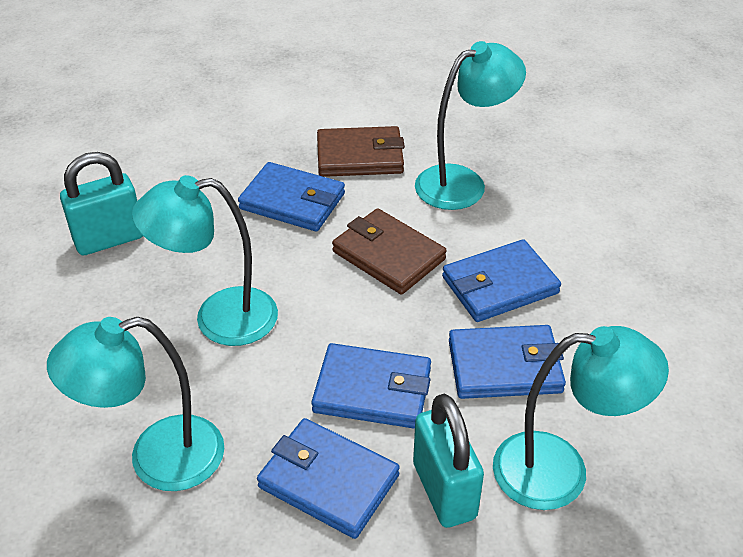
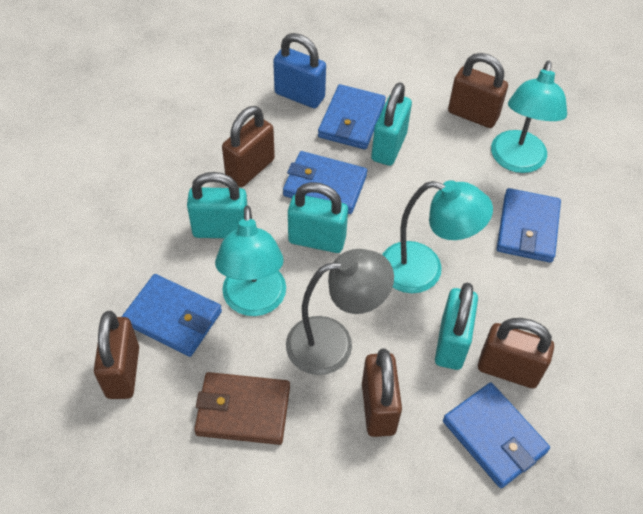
blue padlock: none = 0 -> [273,33,326,108] = 1
brown padlock: none = 0 -> [94,311,139,399] [222,106,275,187] [362,348,402,437] [448,53,508,128] [478,318,554,388] = 5
brown wallet: [317,126,405,177] [332,208,447,294] = 2 -> [194,372,290,445] = 1
grey lamp: none = 0 -> [286,249,394,375] = 1
turquoise lamp: [47,317,224,491] [132,175,278,346] [415,41,526,210] [493,326,669,510] = 4 -> [215,205,286,316] [382,180,493,293] [491,61,567,173] = 3
turquoise padlock: [60,152,143,255] [413,394,484,528] = 2 -> [187,172,247,238] [288,182,348,253] [371,82,412,166] [435,283,478,370] = 4

